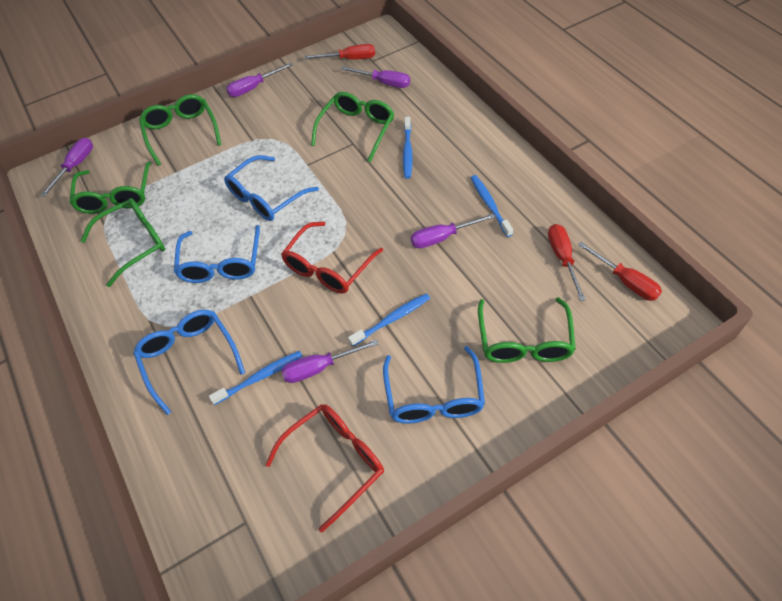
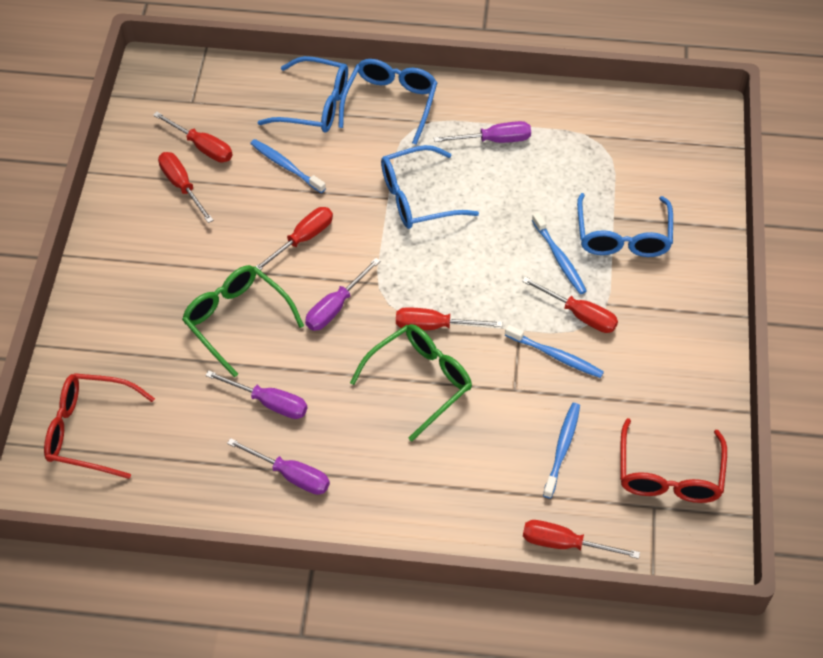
green glasses: [69,161,152,214] [81,198,165,287] [139,94,221,166] [311,92,394,162] [478,297,576,363] = 5 -> [182,265,304,377] [350,324,472,441] = 2
purple screwdriver: [41,138,93,197] [226,63,293,97] [281,339,379,383] [341,66,410,88] [411,213,495,248] = 5 -> [205,370,307,419] [227,438,330,495] [305,258,380,331] [434,121,531,143] = 4
red screwdriver: [305,44,375,60] [548,224,586,301] [578,242,662,301] = 3 -> [153,112,233,163] [158,152,214,223] [256,207,333,270] [396,307,502,330] [522,277,618,333] [523,520,640,559] = 6

